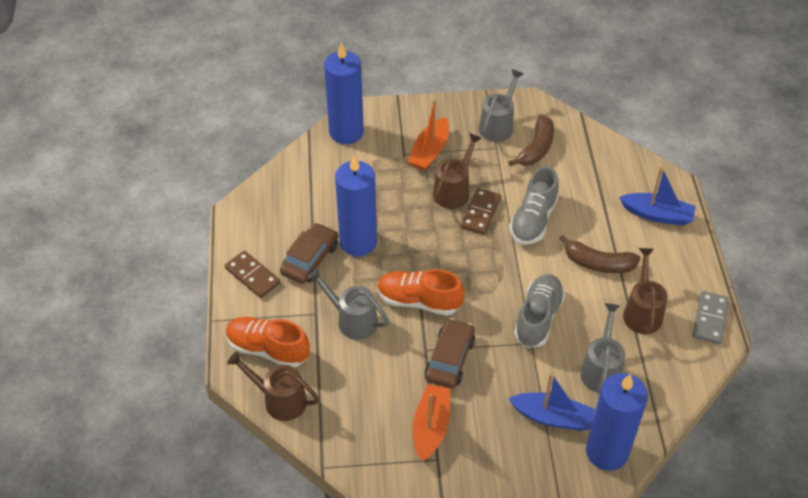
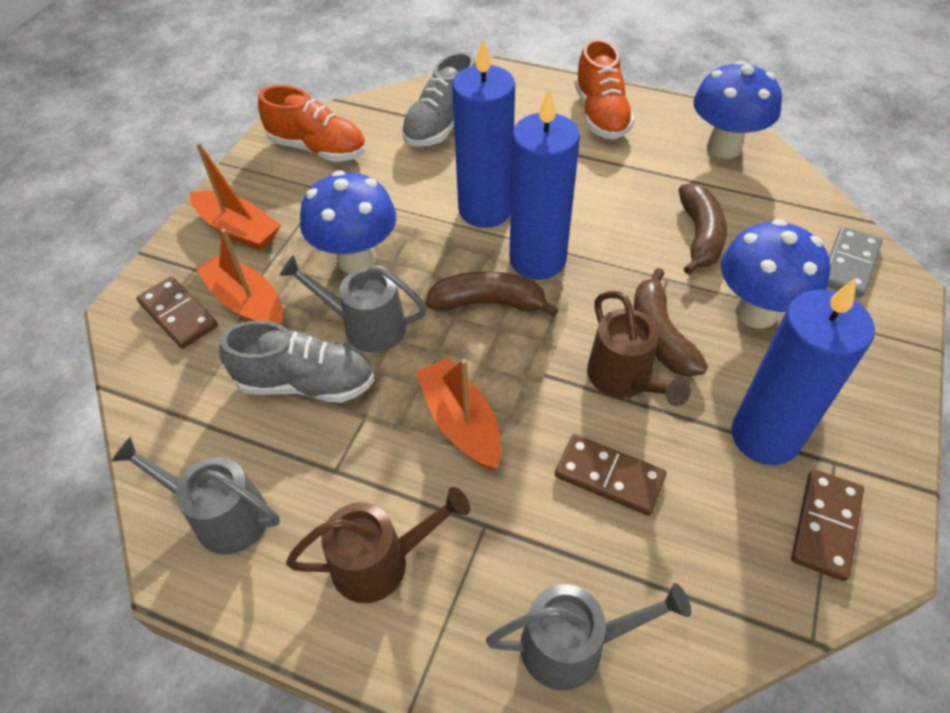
blue boat: [508,373,595,431] [619,167,696,225] = 2 -> none = 0
blue mushroom: none = 0 -> [300,170,396,273] [693,60,782,159] [721,219,830,328] = 3
brown banana: [509,115,554,166] [559,235,641,273] = 2 -> [425,271,559,317] [633,268,708,377] [678,183,727,275] = 3
brown car: [280,223,339,284] [424,318,475,389] = 2 -> none = 0
brown domino: [225,250,280,298] [460,188,501,235] = 2 -> [137,276,218,349] [555,434,667,516] [791,469,864,581] = 3
brown watering can: [227,351,319,421] [433,133,482,209] [623,248,668,334] = 3 -> [286,487,470,603] [587,291,691,406] = 2
orange boat: [408,99,449,171] [412,384,450,462] = 2 -> [190,142,281,251] [196,229,283,325] [416,358,501,470] = 3

